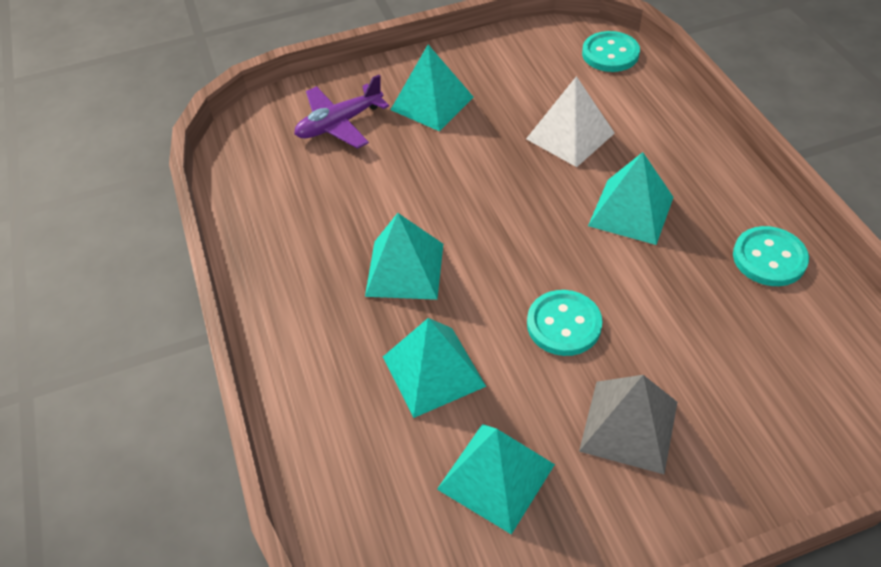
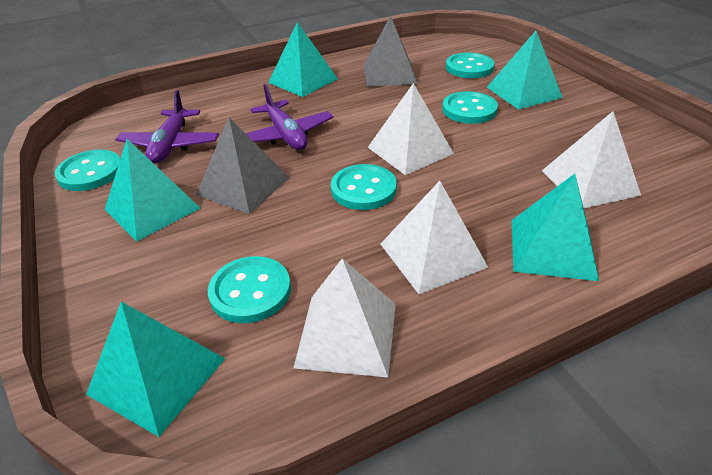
grey pyramid: [579,375,677,474] = 1 -> [196,117,289,214] [364,16,418,87] = 2
purple plane: [294,75,389,149] = 1 -> [115,90,219,164] [246,84,334,150] = 2
turquoise button: [527,290,603,356] [582,31,640,72] [733,226,809,286] = 3 -> [55,150,120,191] [208,256,291,323] [331,164,397,210] [442,91,498,124] [446,53,494,78] = 5
white pyramid: [526,76,615,167] = 1 -> [294,258,396,377] [368,83,454,175] [381,181,489,294] [542,111,641,208] = 4

